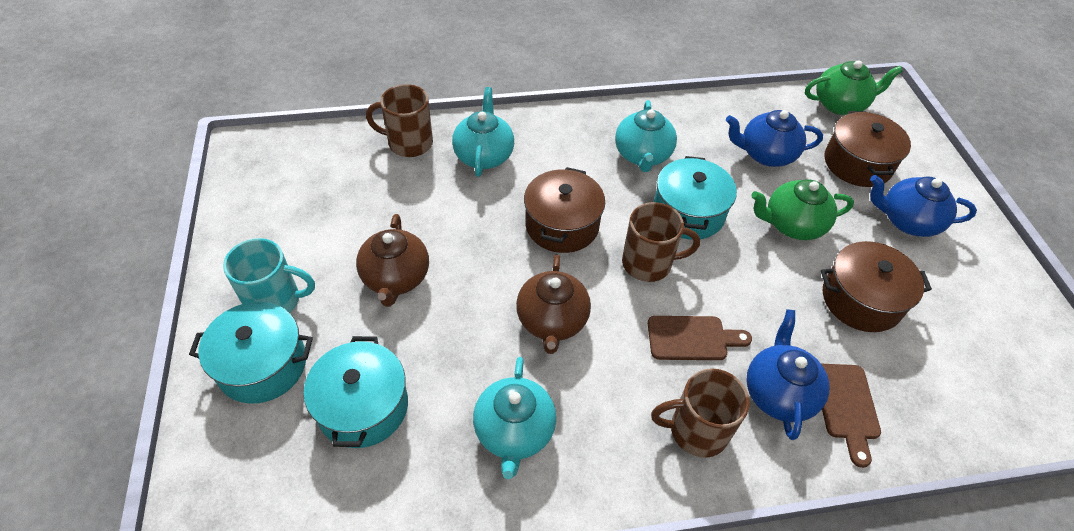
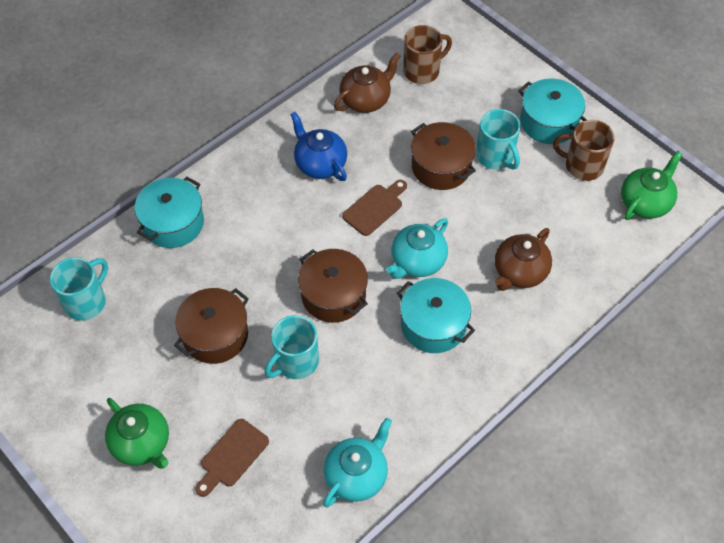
blue teapot: [726,110,823,167] [746,309,830,440] [870,175,977,237] = 3 -> [290,112,347,181] = 1
brown mug: [366,84,433,157] [622,202,700,282] [651,368,750,458] = 3 -> [403,25,452,84] [553,120,615,181] = 2
turquoise mug: [223,238,315,313] = 1 -> [50,257,108,321] [265,315,319,379] [476,109,521,170] = 3
turquoise teapot: [452,87,514,177] [473,357,556,479] [615,100,677,172] = 3 -> [323,418,392,508] [386,218,448,279] = 2

